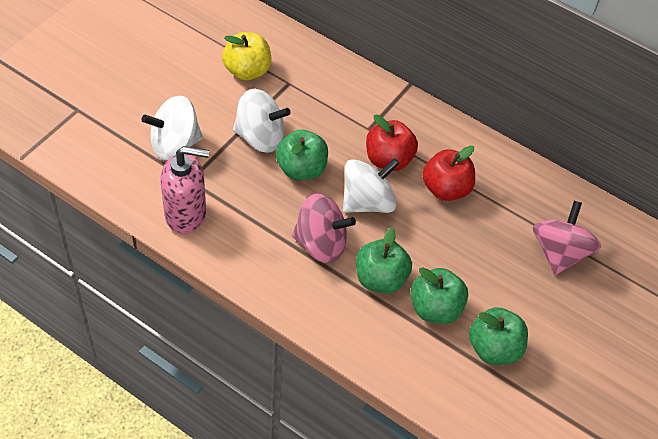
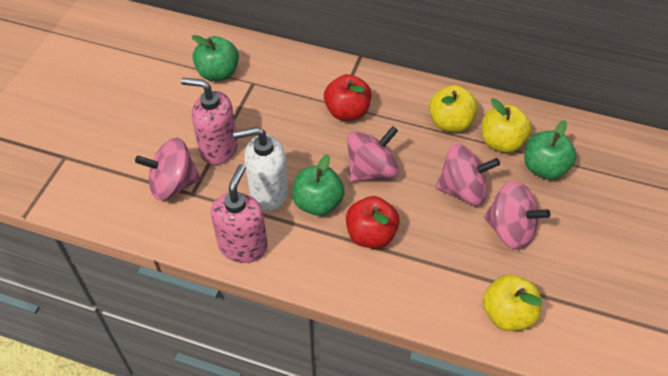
green apple: [276,129,328,181] [356,227,412,294] [410,267,468,324] [469,307,528,365] = 4 -> [192,35,239,81] [292,154,345,216] [524,120,576,180] = 3
pink soap dispenser: [160,146,209,234] = 1 -> [181,78,238,165] [211,164,268,263] = 2
pink spinning top: [292,193,356,263] [533,201,601,275] = 2 -> [135,138,201,201] [347,126,399,182] [436,144,500,206] [484,181,550,250] = 4
white soap dispenser: none = 0 -> [233,127,288,211] = 1
white spinning top: [141,96,203,160] [233,89,291,153] [343,158,400,213] = 3 -> none = 0
yellow apple: [222,32,272,80] = 1 -> [429,85,478,132] [481,98,532,153] [482,274,542,331] = 3

